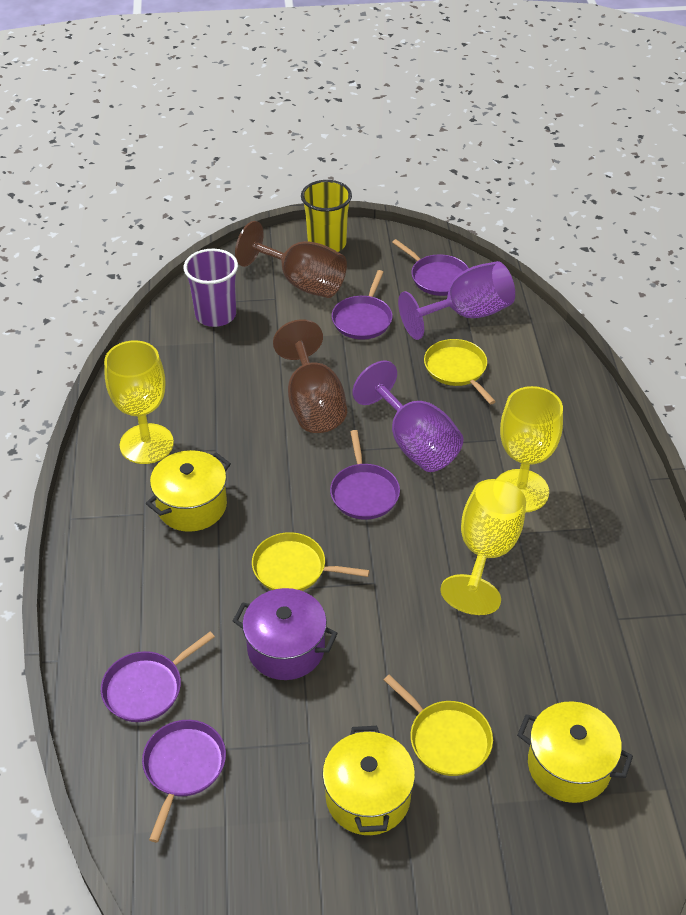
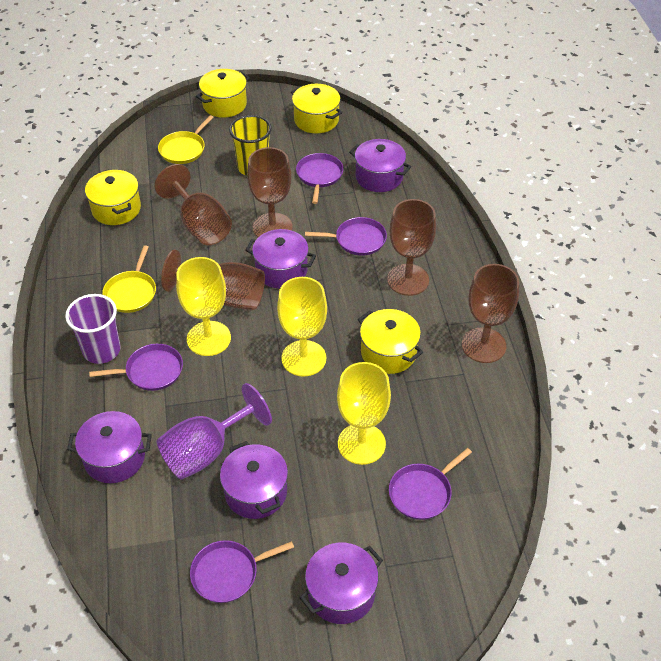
brown goblet: [235,221,347,298] [273,319,347,433] = 2 -> [155,164,232,245] [161,249,265,310] [247,147,293,237] [387,199,436,296] [462,264,519,363] = 5
purple goblet: [353,361,464,472] [398,261,515,340] = 2 -> [157,383,272,480] = 1
purple pot: [233,588,338,680] = 1 -> [67,411,152,483] [220,441,288,519] [246,229,316,289] [300,543,383,624] [349,139,412,192] = 5
yellow pan: [252,532,370,591] [384,675,493,776] [424,339,496,404] = 3 -> [102,246,156,313] [158,115,214,164] = 2
yellow pot: [146,450,231,532] [322,726,415,835] [517,701,633,803] = 3 -> [85,170,141,225] [196,69,250,118] [291,84,342,133] [358,309,423,374] = 4

